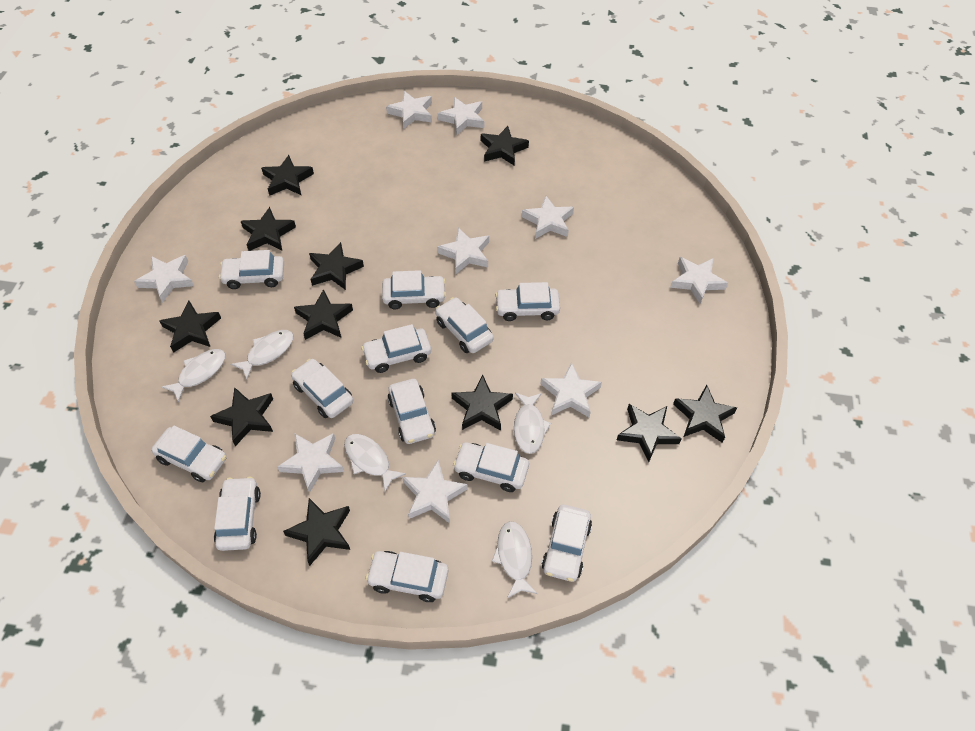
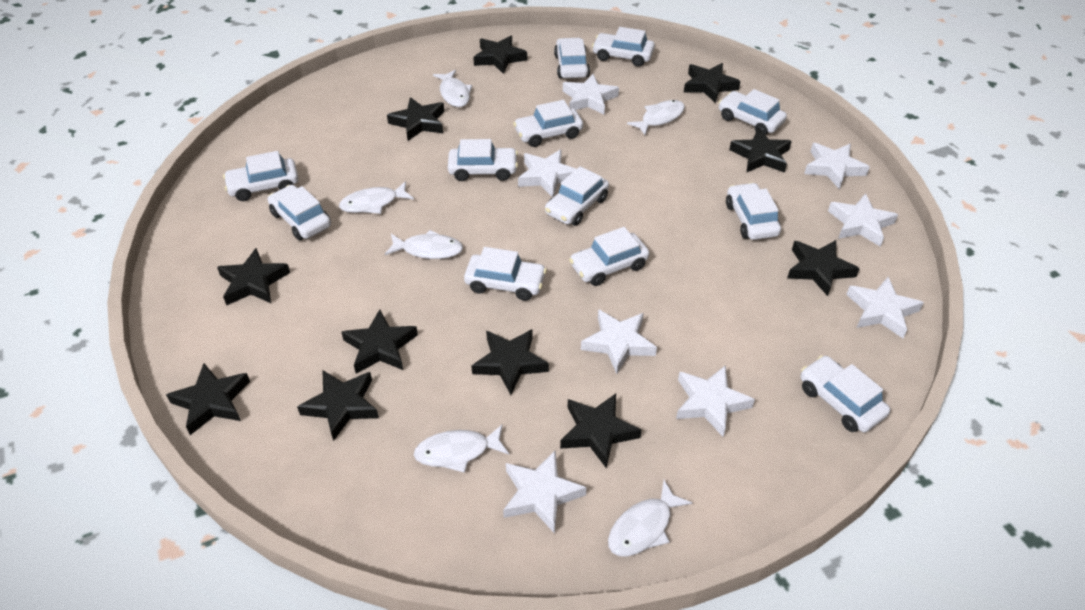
white fish: [161,349,225,403] [231,330,293,379] [344,434,406,492] [492,521,538,598] [514,393,551,454] = 5 -> [339,181,414,214] [385,230,463,259] [414,424,509,473] [433,70,472,107] [608,480,692,557] [627,100,685,135] = 6
white star: [134,255,194,303] [277,433,344,493] [386,91,432,128] [402,460,468,523] [437,227,489,274] [438,97,484,135] [522,195,574,239] [540,362,602,417] [670,257,728,304] = 9 -> [503,450,587,534] [518,149,576,197] [563,74,619,114] [581,309,657,374] [676,365,755,437] [804,143,870,190] [828,193,898,247] [846,277,924,338] = 8

